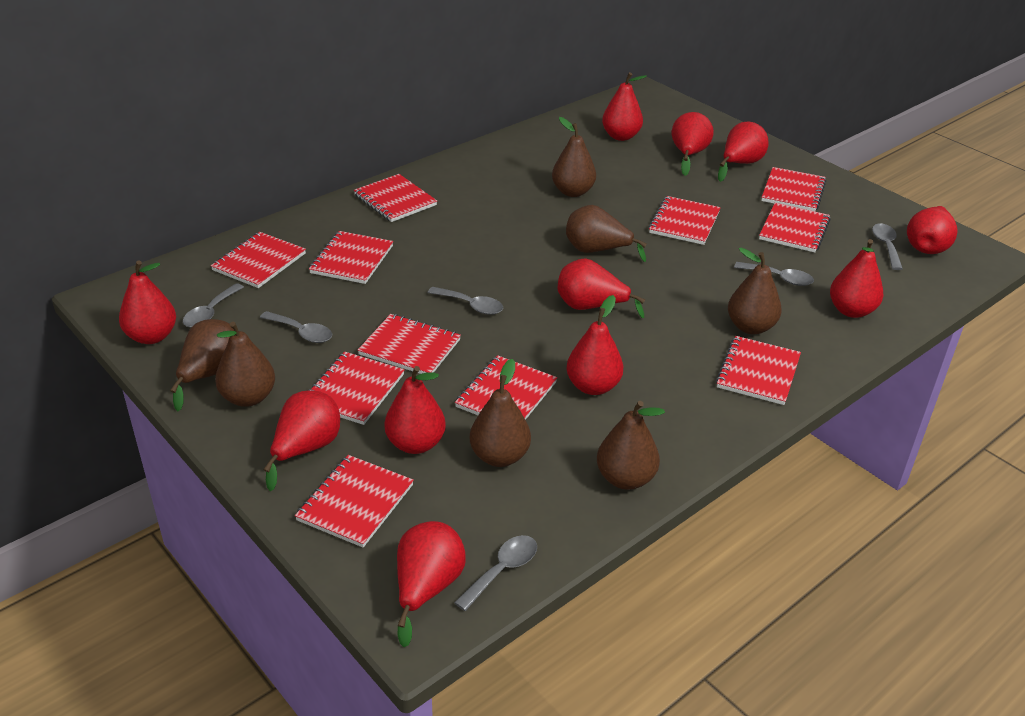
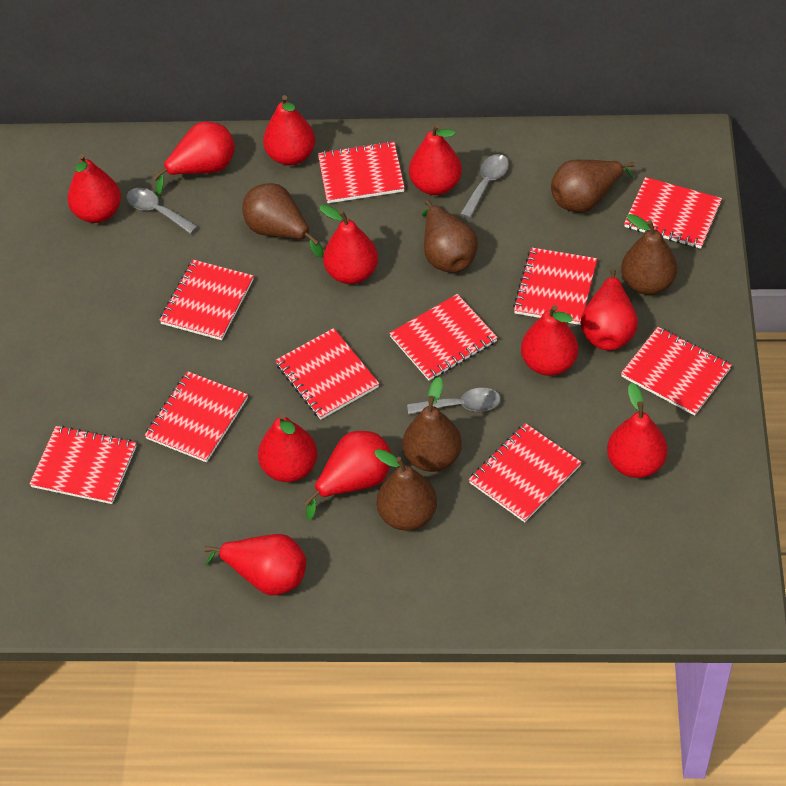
brown pear: [170,319,234,411] [215,322,275,407] [470,359,531,467] [552,117,596,197] [566,205,647,262] [597,401,665,490] [728,248,782,335] = 7 -> [242,183,324,258] [374,449,437,531] [403,377,462,472] [422,200,478,273] [551,160,635,213] [621,214,677,295] = 6
grey spoon: [183,283,244,328] [260,311,332,343] [428,287,503,315] [454,535,537,611] [734,262,814,286] [872,223,903,270] = 6 -> [126,188,198,234] [407,388,501,415] [460,154,509,218] = 3
red notebook: [211,232,306,288] [295,455,414,548] [308,352,405,425] [309,231,393,284] [354,174,437,222] [358,314,461,374] [455,355,557,420] [649,196,721,245] [716,336,801,405] [759,203,830,252] [761,167,826,211] = 11 -> [29,426,137,504] [144,371,248,462] [159,260,254,340] [275,328,379,420] [318,141,405,203] [389,294,498,381] [469,423,582,522] [513,247,597,325] [621,327,732,416] [624,177,722,249] = 10

